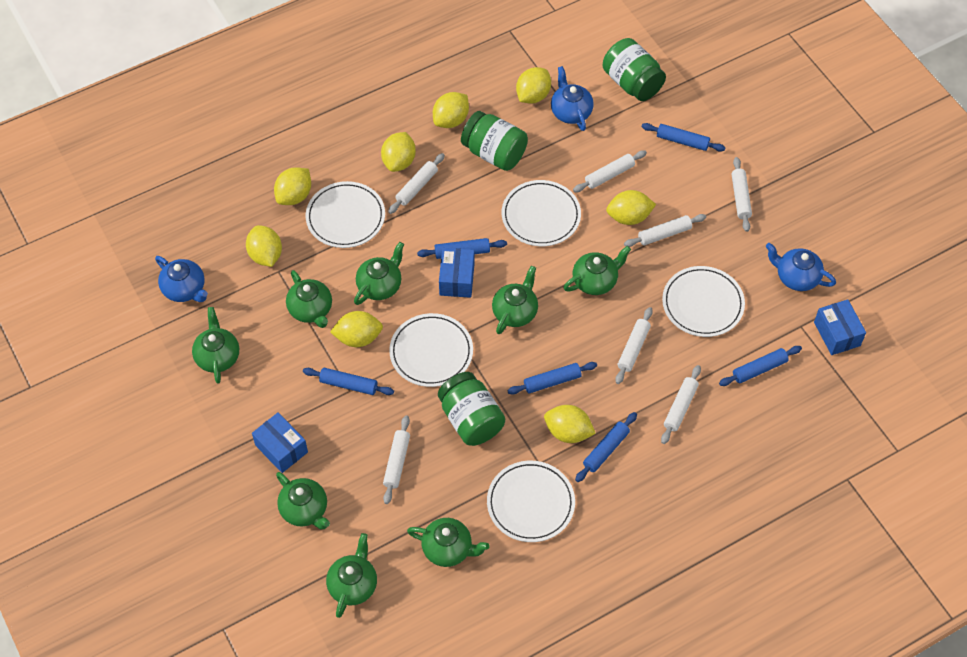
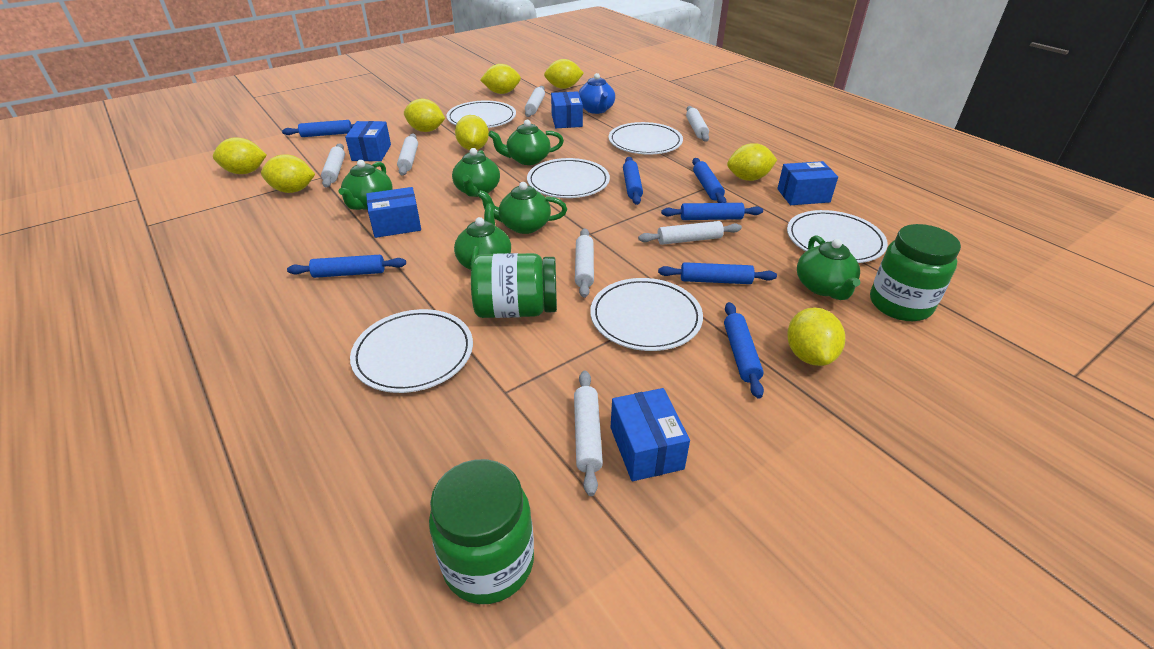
blue box: [252,413,308,473] [439,248,474,298] [814,299,866,355] = 3 -> [345,121,391,161] [366,187,421,238] [551,91,583,128] [611,388,690,481] [777,161,838,205] = 5
blue rolling pin: [303,368,394,395] [417,238,507,259] [507,362,597,395] [575,412,637,482] [642,123,726,152] [719,346,802,386] = 6 -> [282,120,354,137] [287,255,406,278] [623,157,643,205] [658,262,777,284] [661,203,763,220] [692,158,726,203] [724,302,764,399] = 7
blue teapot: [155,256,208,302] [551,66,594,131] [766,243,836,291] = 3 -> [578,73,615,114] = 1
green teapot: [192,307,239,384] [276,472,330,529] [286,270,332,328] [326,533,377,618] [354,242,404,305] [407,518,490,567] [492,266,538,334] [564,246,631,295] = 8 -> [339,160,393,210] [452,148,500,197] [454,203,511,270] [477,182,567,234] [488,120,564,165] [797,235,861,300] = 6
white plate: [306,181,385,248] [389,313,473,387] [487,461,575,542] [502,180,581,246] [662,266,745,337] = 5 -> [350,309,473,393] [446,100,516,128] [527,158,610,198] [590,278,703,351] [609,122,683,155] [787,210,888,263] = 6

